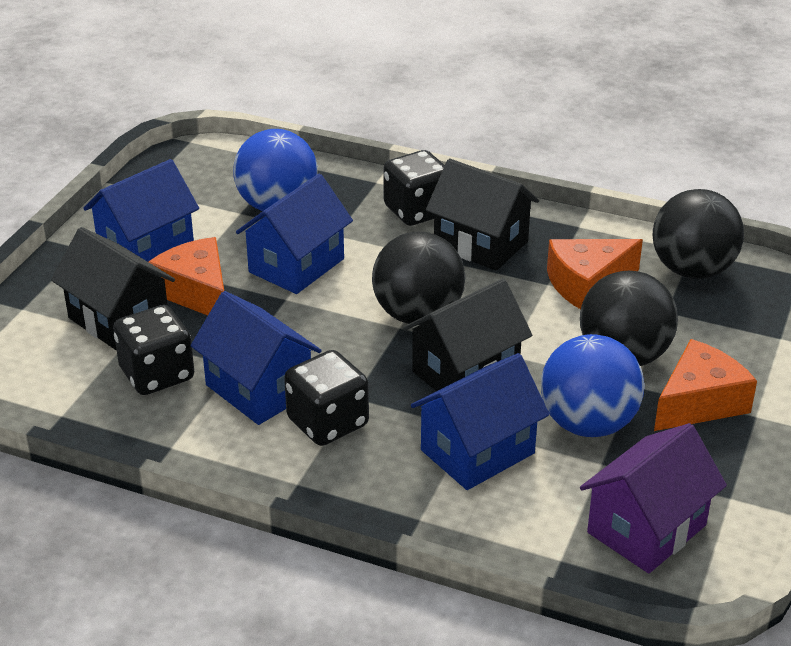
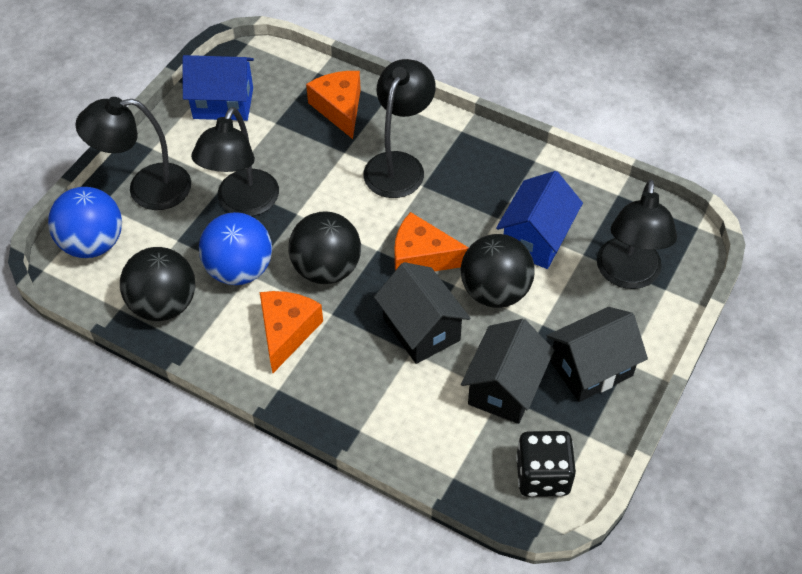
black dice: [113,305,194,395] [284,350,369,446] [383,150,445,226] = 3 -> [516,431,576,497] = 1
black lamp: none = 0 -> [75,97,191,210] [191,107,279,216] [363,59,436,198] [597,179,677,289] = 4
blue house: [83,159,199,262] [191,291,322,425] [236,174,353,294] [411,353,549,490] = 4 -> [182,55,254,121] [496,171,583,269] = 2
purple house: [580,423,727,573] = 1 -> none = 0

